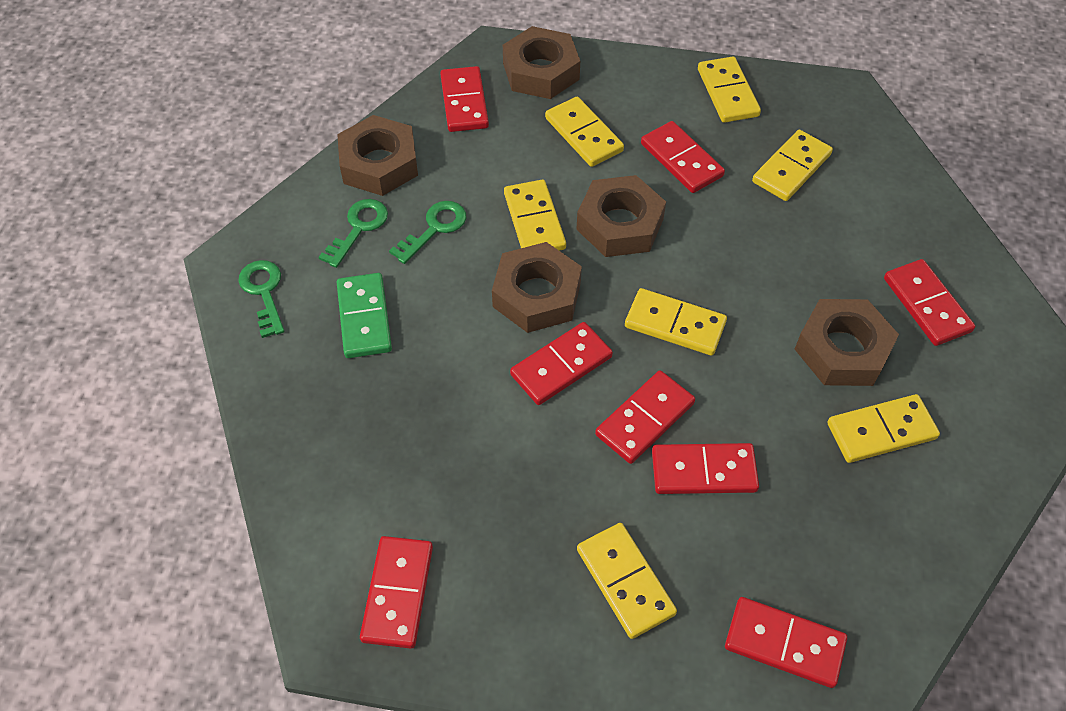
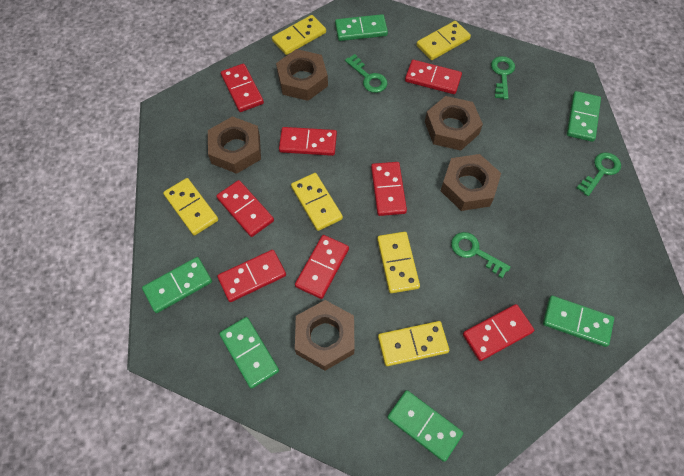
green domino: [337,273,392,358] = 1 -> [142,257,212,313] [219,317,279,389] [335,14,388,41] [387,390,463,462] [543,296,614,347] [567,91,601,142] = 6
green key: [238,260,285,338] [318,199,388,268] [389,201,466,264] = 3 -> [345,54,388,93] [451,232,511,278] [491,56,515,99] [577,152,621,196] = 4
yellow domino: [504,180,566,251] [545,97,624,167] [577,523,677,639] [625,288,727,356] [698,57,761,123] [752,130,833,201] [827,394,940,463] = 7 -> [163,178,218,236] [272,15,326,55] [291,173,343,231] [377,232,420,293] [378,321,449,366] [416,21,471,60] = 6

